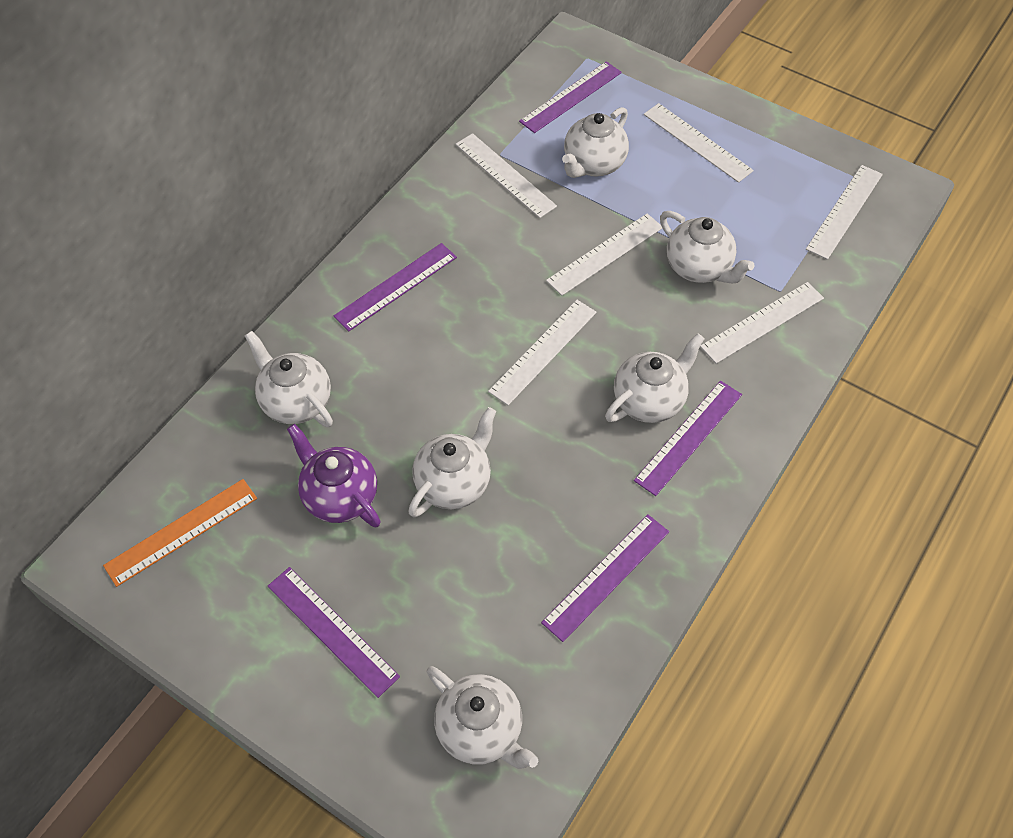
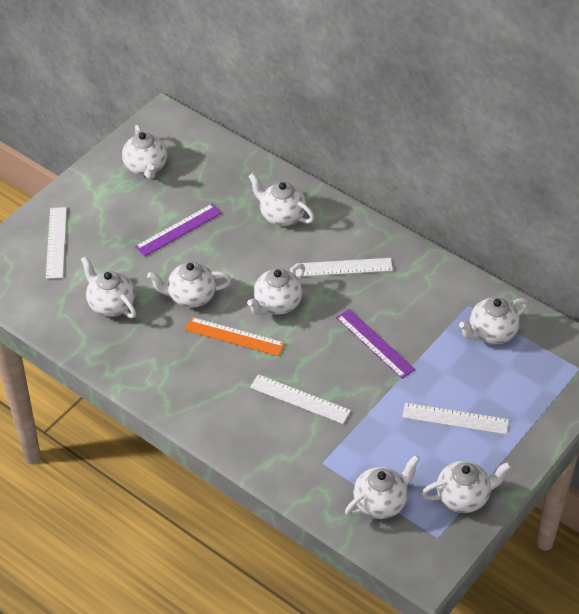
purple ruler: [268,567,400,698] [333,243,457,332] [519,61,622,133] [541,515,669,642] [634,381,742,496] = 5 -> [135,204,222,257] [336,309,415,379] = 2
purple teapot: [287,424,381,527] = 1 -> none = 0
white ruler: [455,133,557,218] [488,300,597,405] [546,214,663,296] [644,103,754,183] [700,282,824,364] [806,165,883,260] = 6 -> [46,207,67,279] [250,374,351,424] [295,258,393,277] [402,403,509,435] = 4
white teapot: [245,331,333,427] [408,407,496,517] [427,666,538,769] [562,107,629,178] [605,333,704,423] [660,211,754,283] = 6 -> [81,256,136,318] [122,125,167,179] [147,262,232,308] [247,264,305,315] [248,173,315,226] [345,455,420,519] [421,461,512,513] [459,297,529,344] = 8

